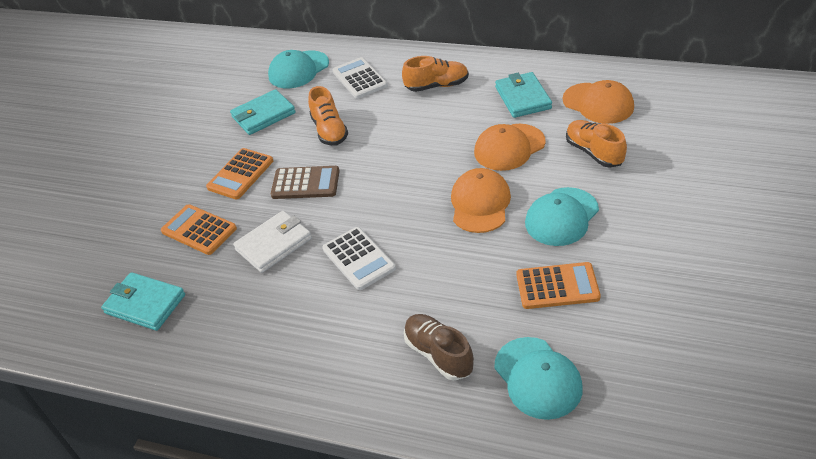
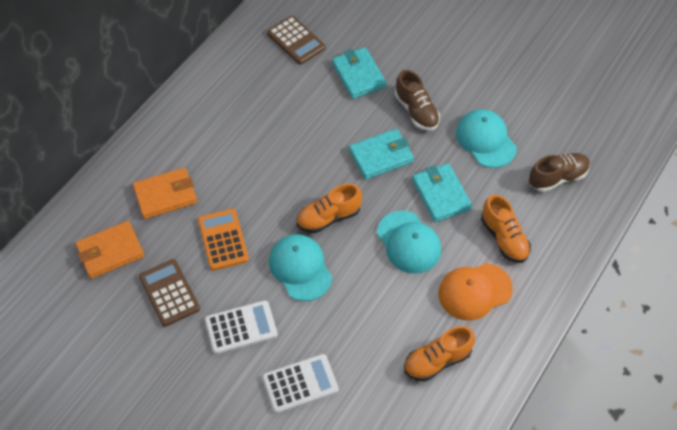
brown calculator: [271,166,340,199] = 1 -> [139,259,200,327] [267,16,325,65] = 2
brown shoe: [404,314,474,380] = 1 -> [395,70,440,131] [529,153,590,192] = 2
orange calculator: [161,204,237,255] [206,148,273,199] [517,262,601,309] = 3 -> [198,209,249,271] = 1
orange cap: [451,168,511,233] [474,124,546,171] [563,80,634,124] = 3 -> [438,263,513,320] = 1
orange wallet: none = 0 -> [75,221,144,279] [133,168,197,219] = 2
white wallet: [233,211,312,273] = 1 -> none = 0

